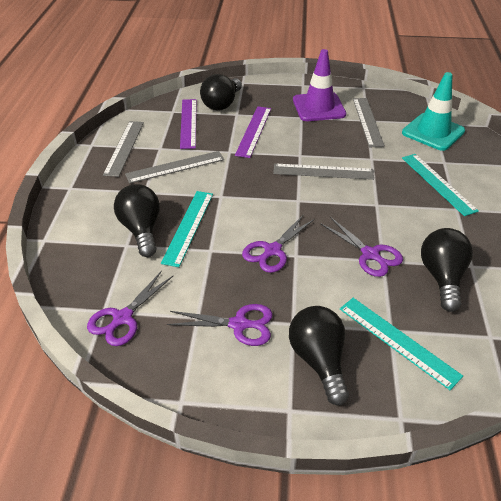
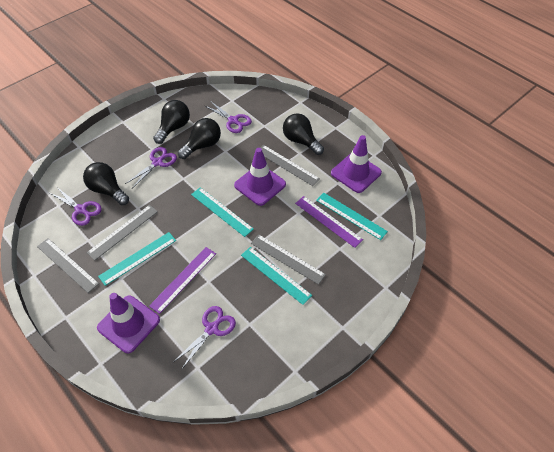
purple traffic cone: [293,49,346,121] = 1 -> [97,293,160,353] [234,148,286,206] [331,135,382,193] = 3
turquoise ruler: [161,191,213,267] [340,298,463,390] [402,154,479,216] = 3 -> [98,232,176,286] [191,187,254,237] [241,247,312,305] [316,193,388,240] = 4
turquoise traffic cone: [402,72,465,151] = 1 -> none = 0

